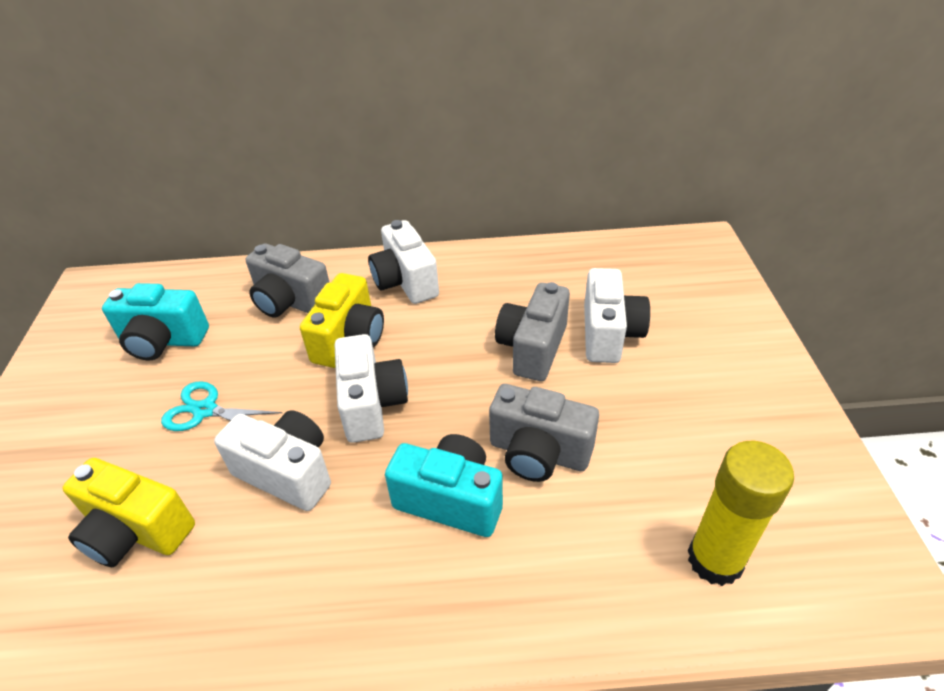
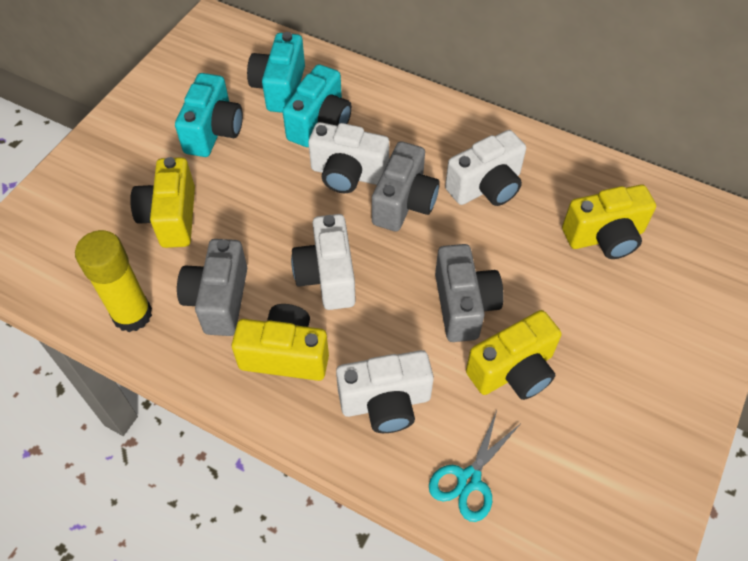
turquoise camera: [102,283,209,360] [385,434,503,537] = 2 -> [175,73,243,157] [247,32,305,113] [282,64,352,147] = 3
yellow camera: [62,458,195,567] [300,273,384,368] = 2 -> [130,157,195,248] [232,304,329,381] [466,310,561,400] [562,185,656,259] = 4

